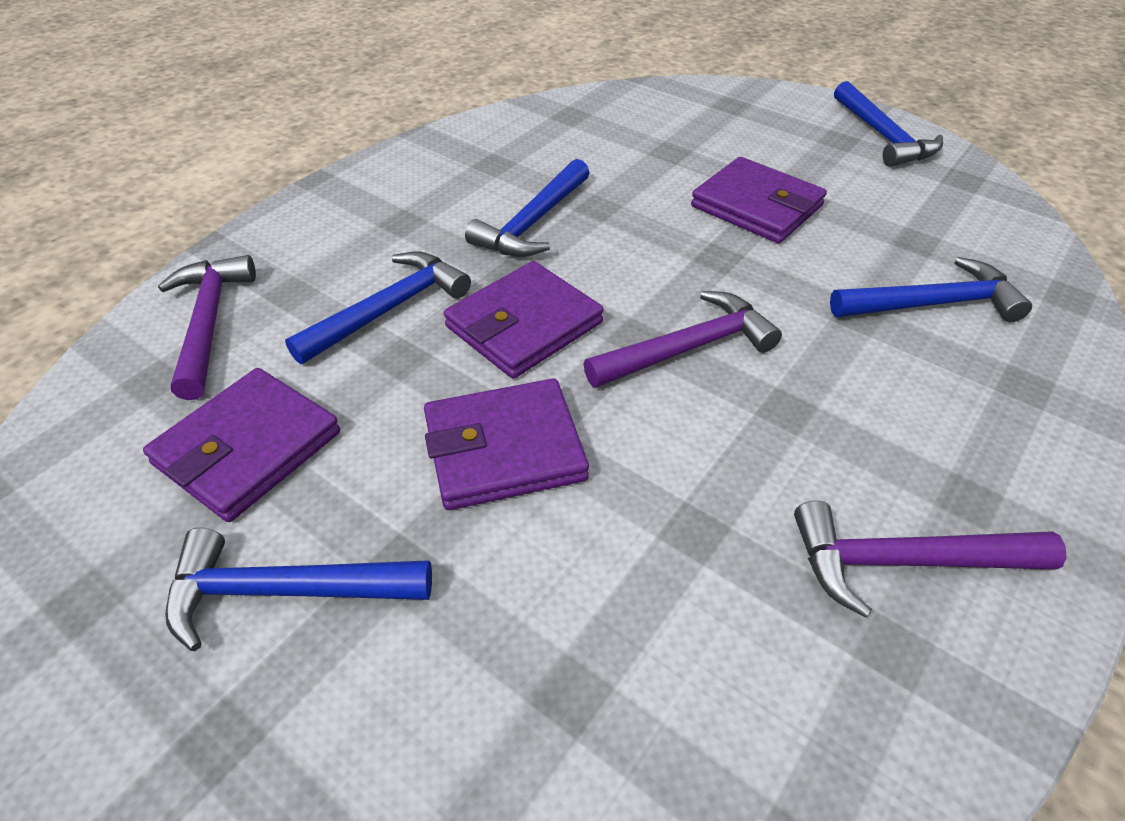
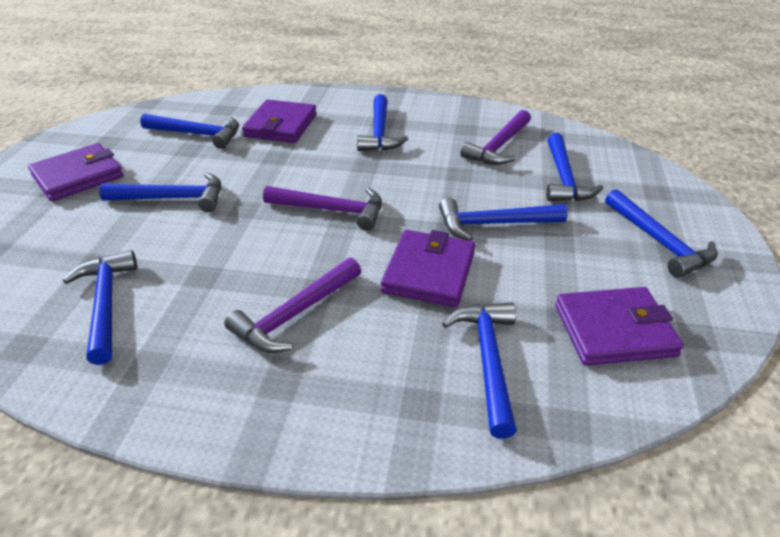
blue hammer: [165,527,432,651] [285,251,471,364] [465,159,590,257] [830,257,1032,322] [834,81,943,167] = 5 -> [63,250,137,365] [99,173,221,212] [140,114,239,149] [357,94,408,151] [439,198,567,241] [442,302,517,439] [546,133,604,201] [605,189,718,278] = 8

